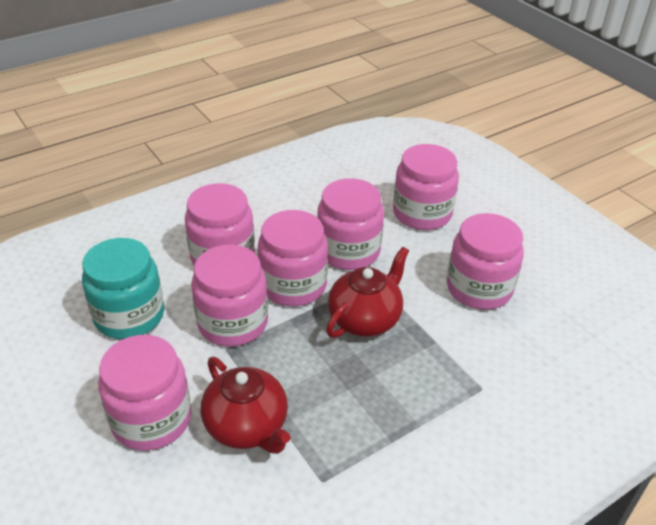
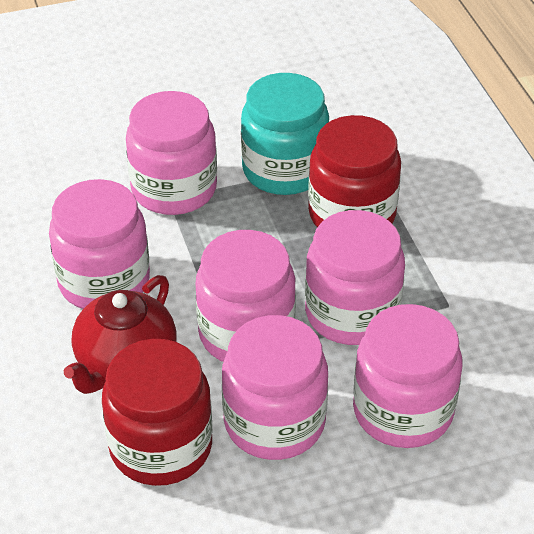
pink jar: [98,335,191,451] [185,183,255,265] [191,244,268,347] [258,210,328,306] [317,178,384,270] [393,144,459,230] [447,213,524,310] = 7 -> [49,179,150,309] [126,91,217,215] [196,230,296,362] [222,315,328,460] [305,210,405,345] [353,304,462,448] = 6
red jar: none = 0 -> [102,339,212,486] [308,115,401,227] = 2
red teapot: [201,357,290,454] [327,247,409,338] = 2 -> [64,275,177,394] = 1

